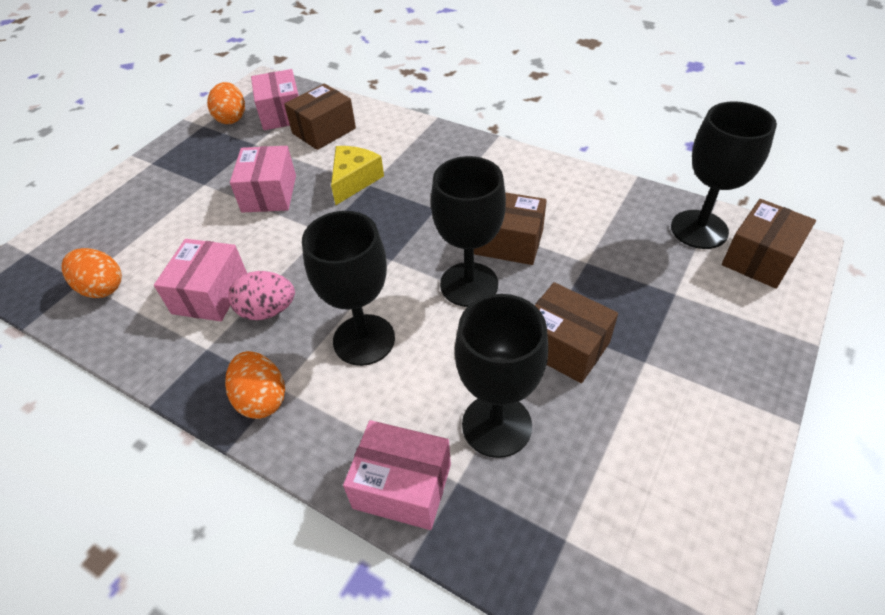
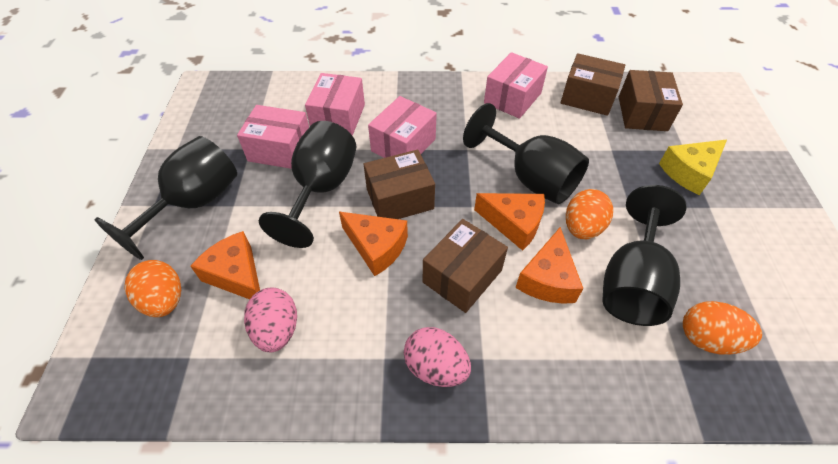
orange cheese: none = 0 -> [190,231,260,299] [339,212,408,276] [474,193,545,251] [515,227,583,304] = 4
pink egg: [228,271,295,320] = 1 -> [244,287,297,352] [404,327,471,387] = 2

